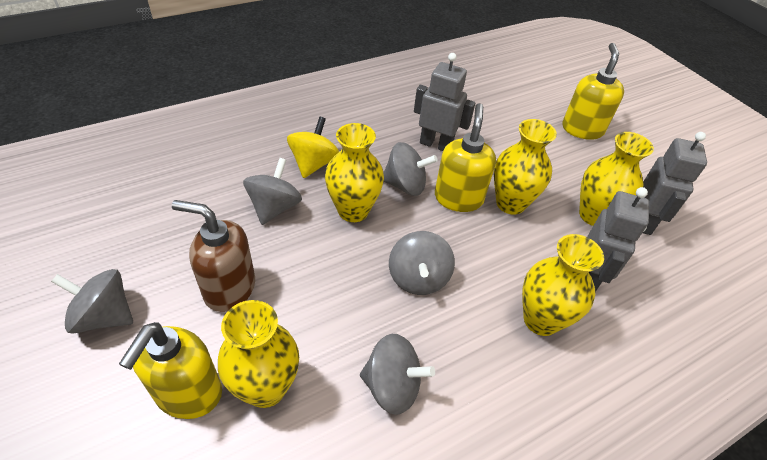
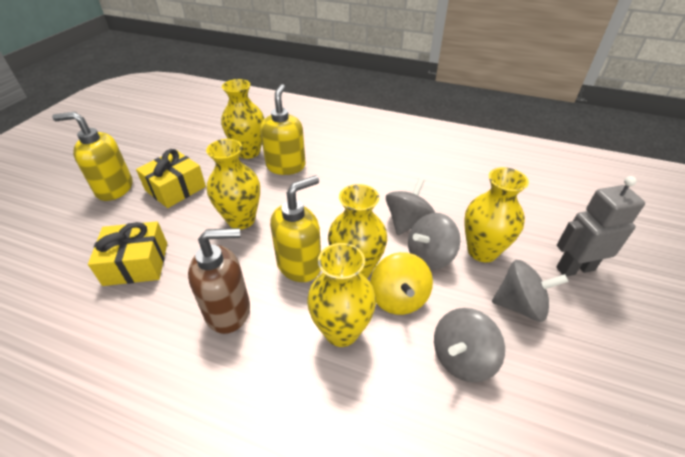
grey robot: [414,53,475,151] [587,187,649,292] [643,132,707,235] = 3 -> [556,176,645,277] = 1
grey spinning top: [51,269,133,334] [243,158,302,225] [360,334,435,415] [384,142,438,196] [389,231,455,295] = 5 -> [386,178,435,235] [408,213,460,270] [434,308,505,382] [492,260,569,322] = 4
yellow gift: none = 0 -> [88,221,167,286] [136,149,206,208] = 2

